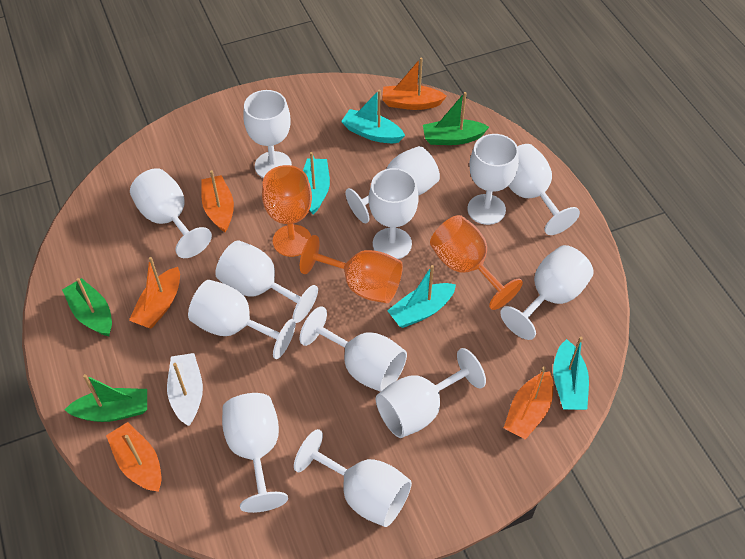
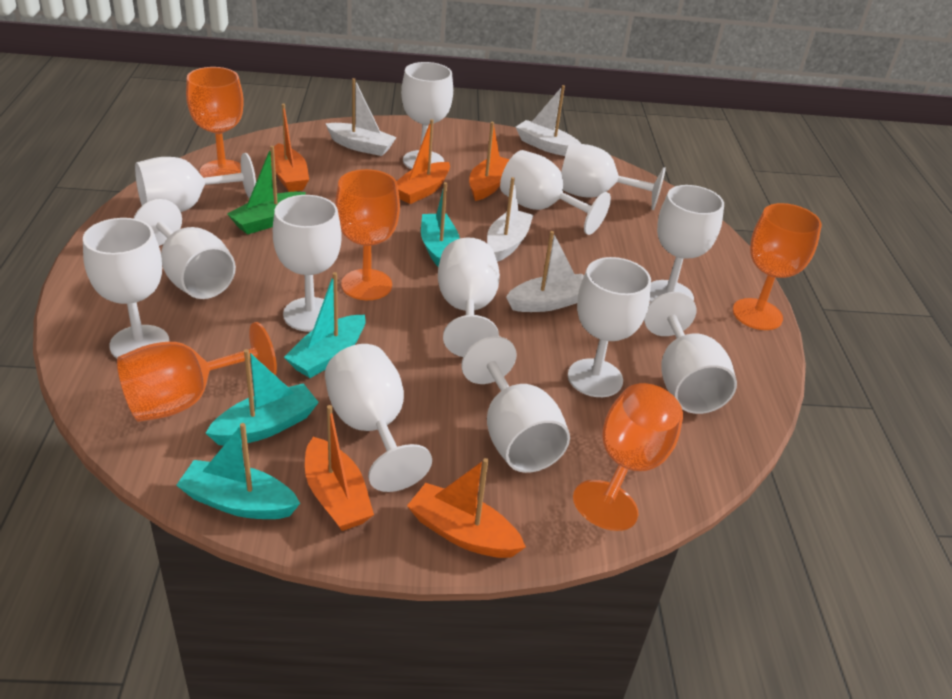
green boat: [62,278,112,336] [64,374,147,422] [423,92,489,145] = 3 -> [227,146,306,235] = 1
orange goblet: [262,165,312,257] [300,235,403,303] [430,215,523,310] = 3 -> [117,322,277,422] [186,67,244,178] [335,169,400,300] [573,383,683,531] [733,203,822,330] = 5
white boat: [167,353,203,426] = 1 -> [325,78,397,156] [487,177,533,262] [506,231,584,312] [516,85,581,156] = 4

